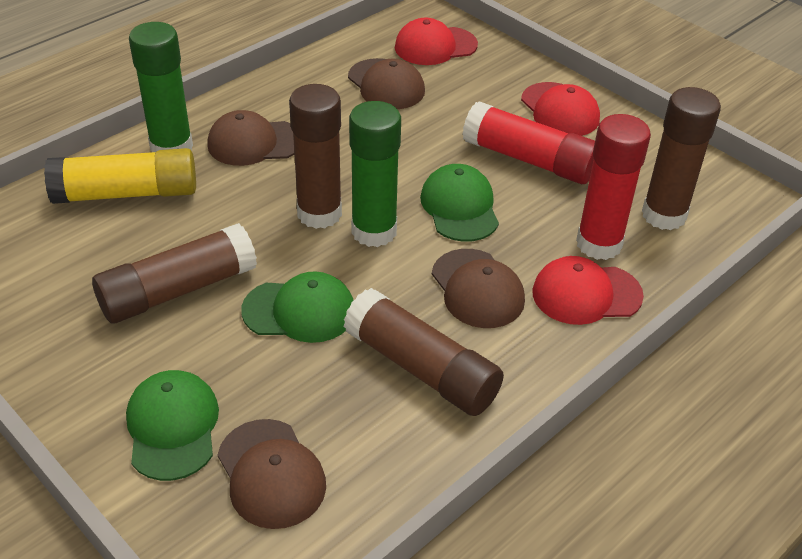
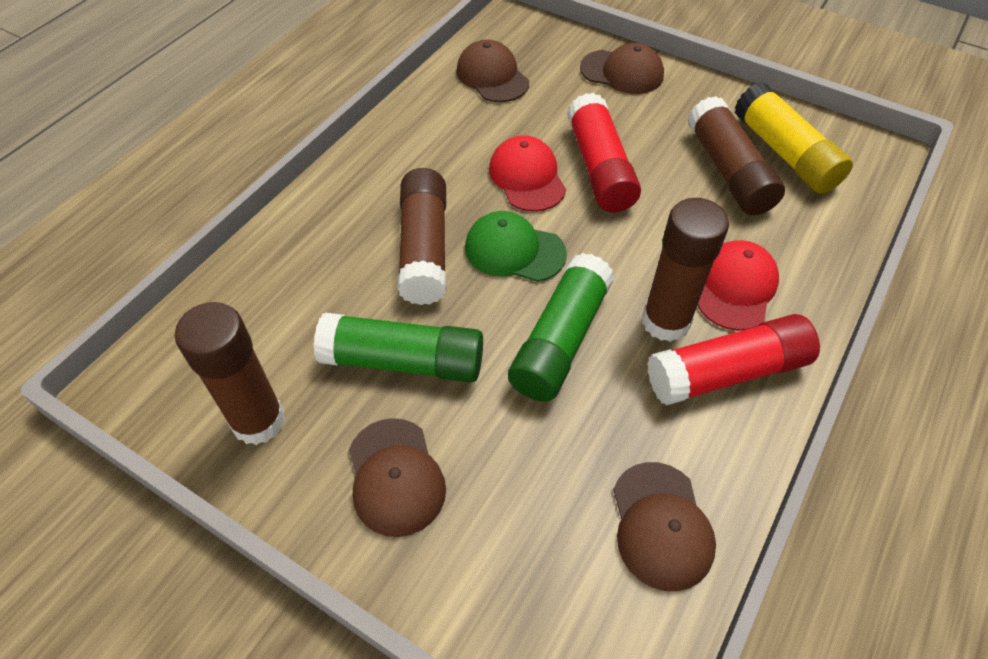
green cap: [126,370,219,481] [241,271,354,343] [420,164,499,242] = 3 -> [465,211,567,282] = 1
red cap: [395,18,478,65] [521,82,600,136] [532,256,644,325] = 3 -> [489,135,566,212] [697,240,779,331] = 2

